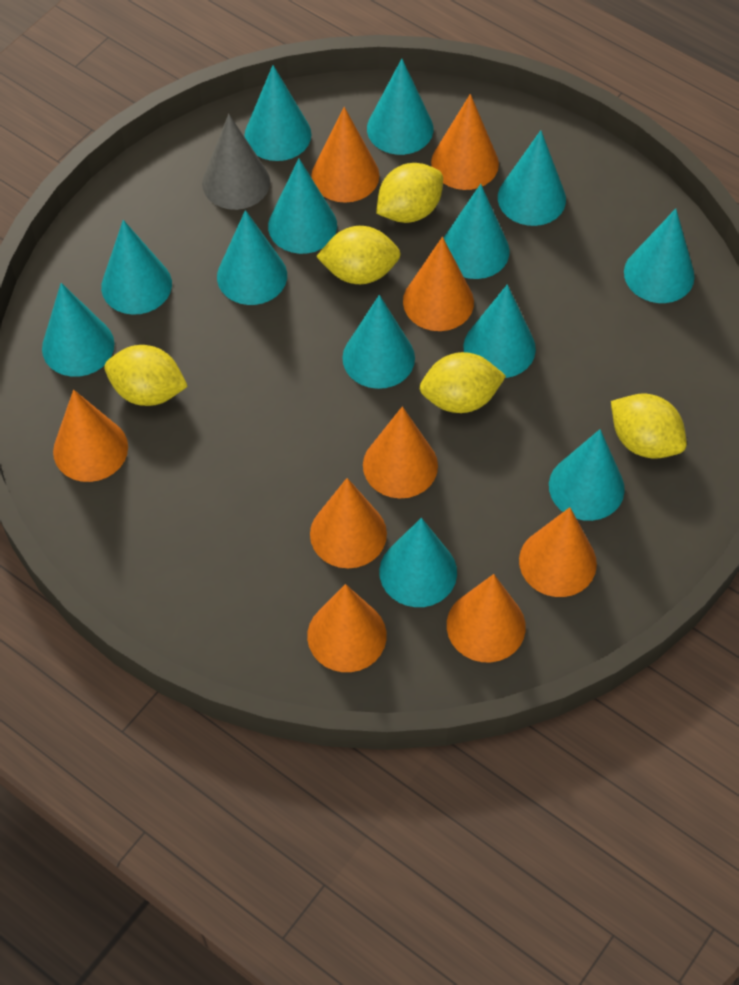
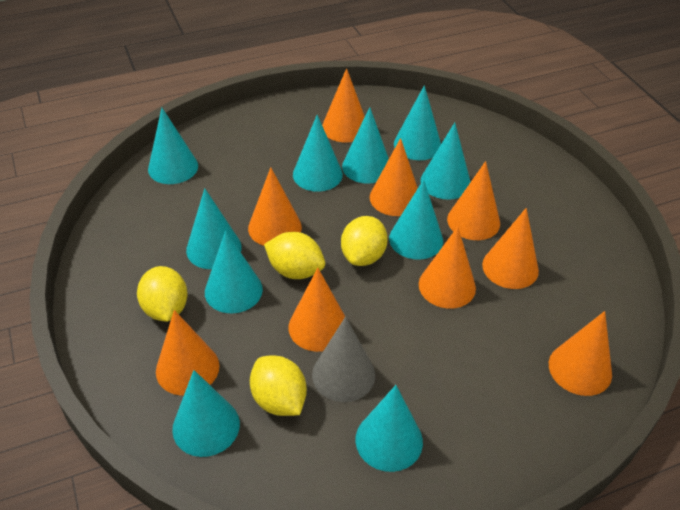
turquoise cone: [42,283,114,377] [101,220,172,315] [217,210,287,305] [244,65,311,161] [268,159,337,254] [342,295,415,389] [367,59,433,155] [379,518,457,607] [444,184,509,279] [463,284,536,378] [498,130,566,226] [549,429,625,521] [624,208,695,303] = 13 -> [148,108,198,184] [172,370,240,457] [186,188,242,269] [205,231,263,313] [293,115,343,192] [342,107,389,184] [355,385,423,472] [389,179,443,260] [394,85,441,160] [421,122,471,200] = 10
yellow lemon: [105,345,188,406] [316,226,401,284] [376,163,443,223] [420,352,506,413] [611,393,687,459] = 5 -> [137,266,188,322] [250,356,307,416] [264,232,325,279] [341,216,388,266] = 4

